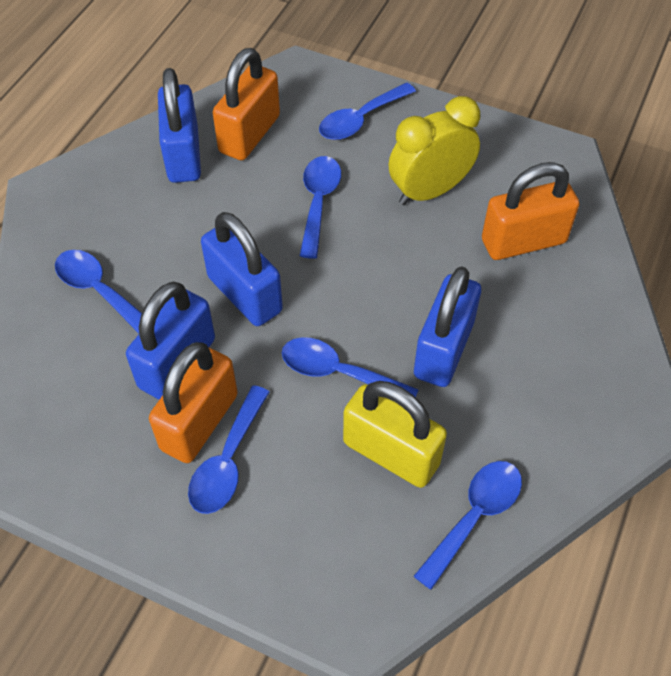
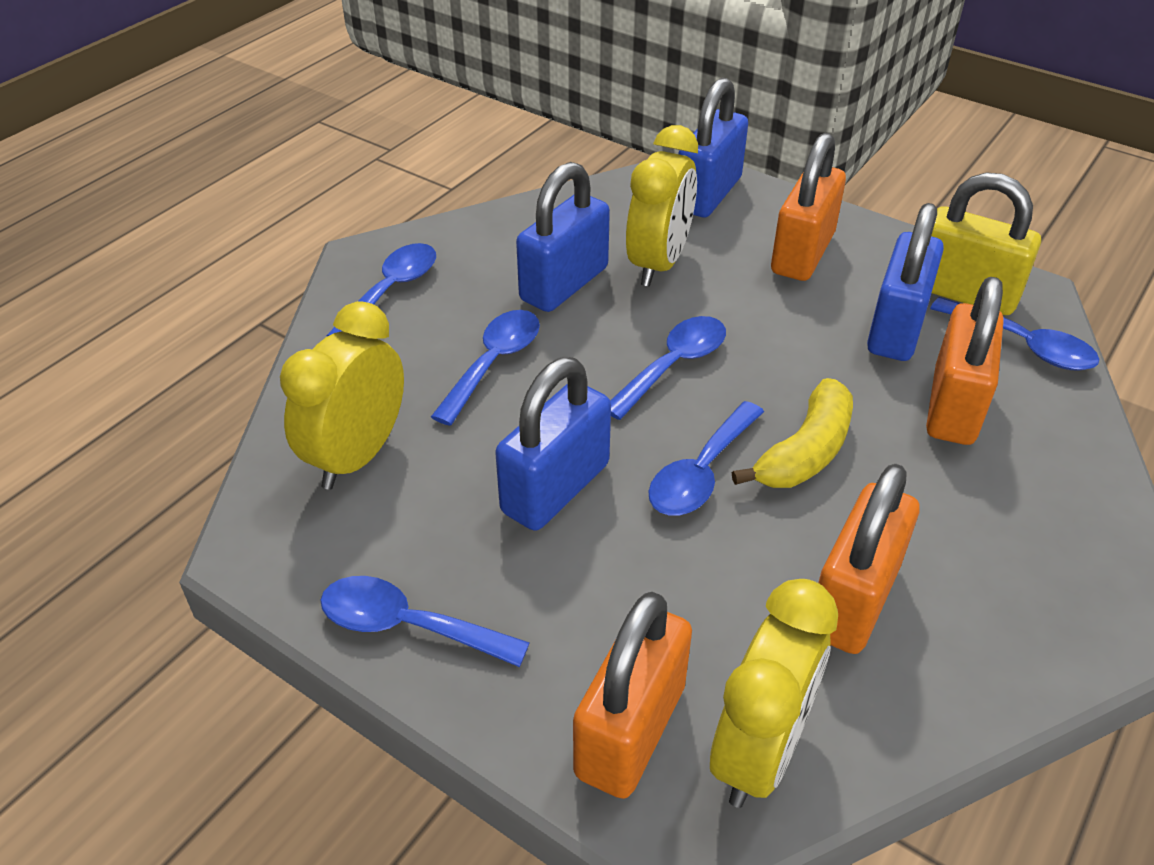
orange padlock: [149,342,238,463] [213,48,280,160] [482,162,579,260] = 3 -> [573,592,692,799] [771,133,846,281] [818,464,920,654] [926,277,1004,445] = 4
yellow banana: none = 0 -> [732,378,853,488] = 1
yellow clock: [389,96,480,205] = 1 -> [280,301,404,490] [626,125,698,287] [710,579,838,808] = 3

